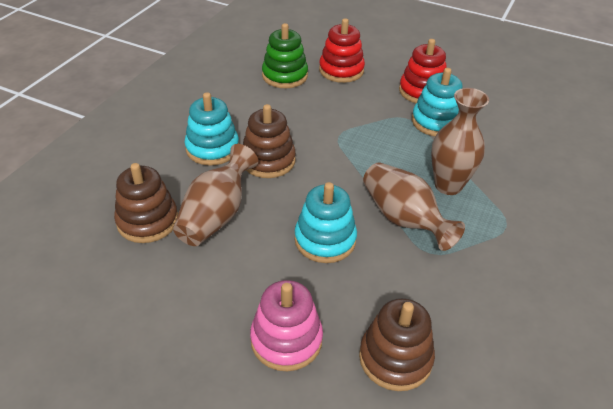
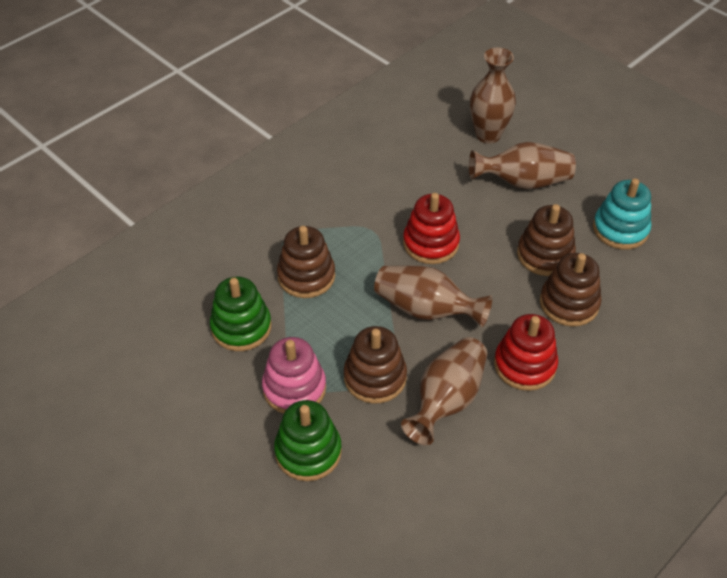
brown stacking toy: [114,163,178,243] [243,104,296,178] [359,298,435,391] = 3 -> [277,226,335,298] [344,326,407,404] [517,204,576,276] [540,253,602,327] = 4
brown vase: [173,144,258,246] [363,162,465,251] [431,88,489,195] = 3 -> [374,266,492,327] [401,337,488,445] [469,142,576,189] [470,48,516,144] = 4
green stacking toy: [262,23,308,88] = 1 -> [210,276,272,351] [274,400,342,481] = 2
turquoise stacking toy: [184,92,239,166] [294,182,357,263] [412,68,463,137] = 3 -> [593,178,651,249] = 1

